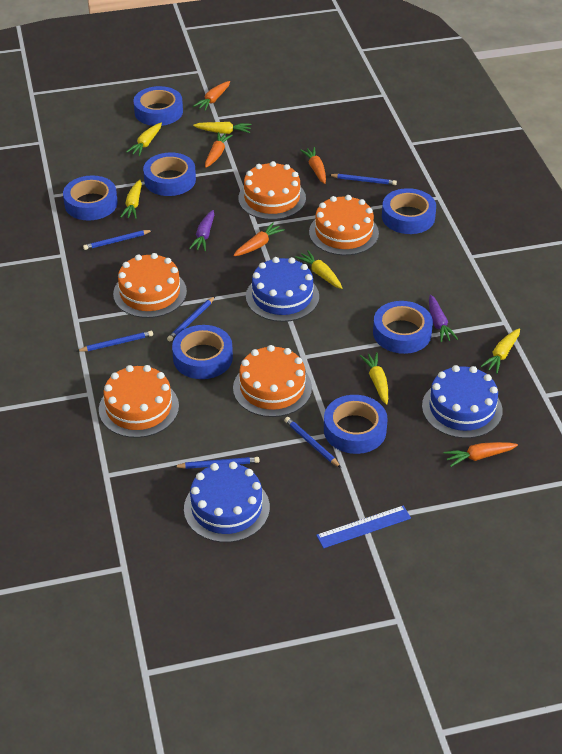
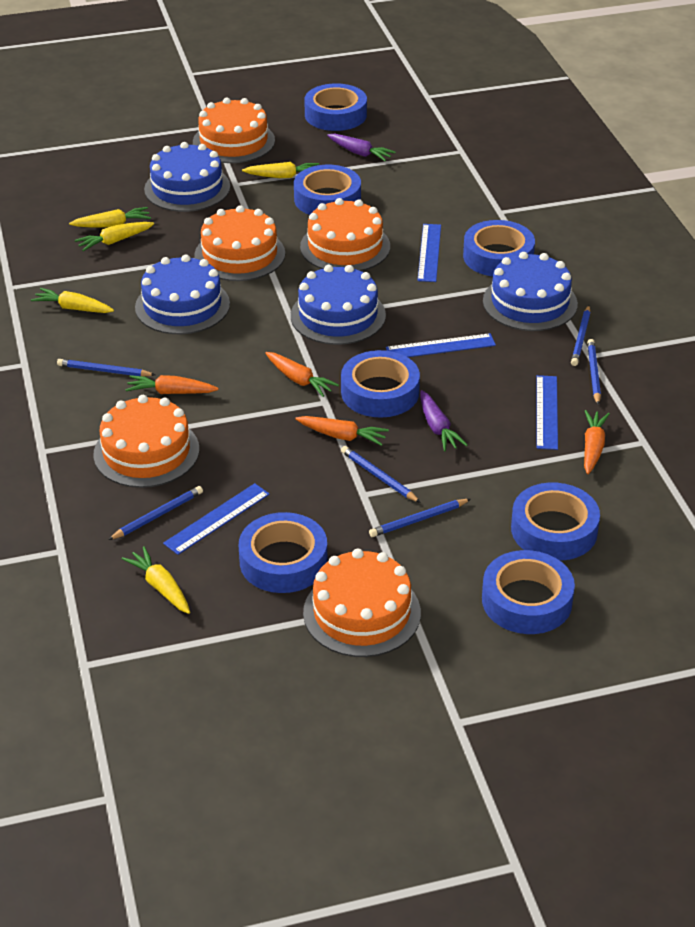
blue cake: [184,462,270,543] [246,257,319,322] [422,365,503,438] = 3 -> [135,254,230,334] [144,142,230,212] [291,265,386,345] [483,252,578,331] = 4
blue ruler: [316,506,411,548] = 1 -> [163,483,270,555] [386,333,496,357] [417,224,441,282] [536,375,558,450] = 4
orange carrot: [193,81,230,111] [205,132,233,168] [233,222,285,256] [300,147,326,184] [444,442,518,467] = 5 -> [125,375,219,394] [265,352,339,397] [295,416,389,446] [584,410,610,474] = 4
yellow carrot: [120,180,142,219] [126,123,162,156] [193,122,252,134] [295,250,342,289] [360,352,388,405] [480,328,520,374] = 6 -> [31,288,114,313] [69,207,151,228] [75,222,154,251] [122,546,190,614] [242,162,319,178] = 5

